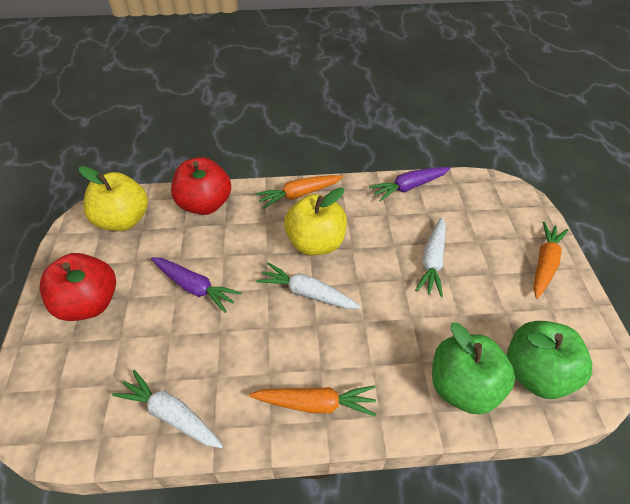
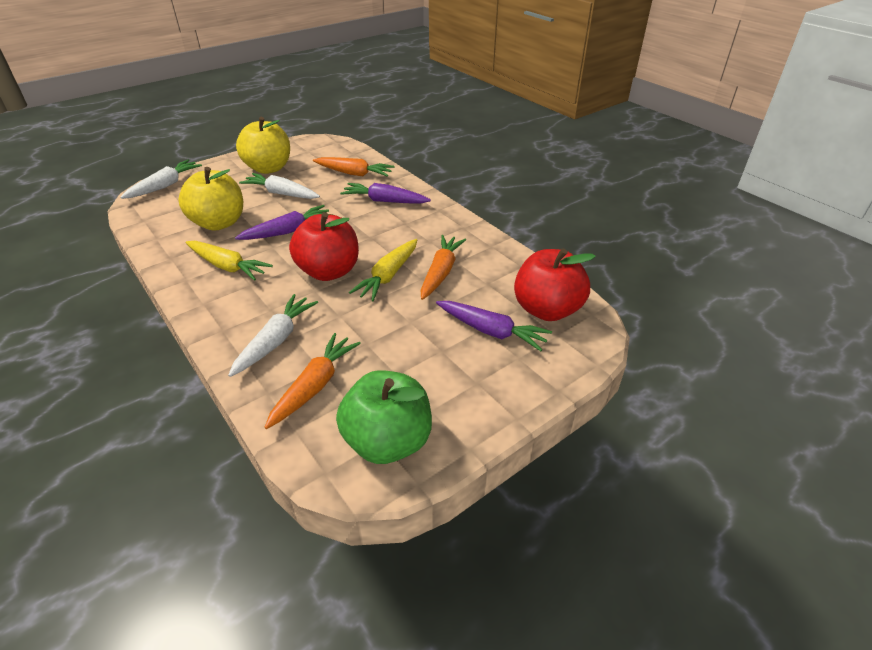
green apple: [432,323,515,415] [507,321,592,399] = 2 -> [336,370,432,464] = 1
purple carrot: [151,257,241,313] [369,167,451,202] = 2 -> [235,205,334,240] [340,183,431,204] [436,301,552,351] = 3
yellow carrot: none = 0 -> [185,241,273,281] [349,239,417,301] = 2

